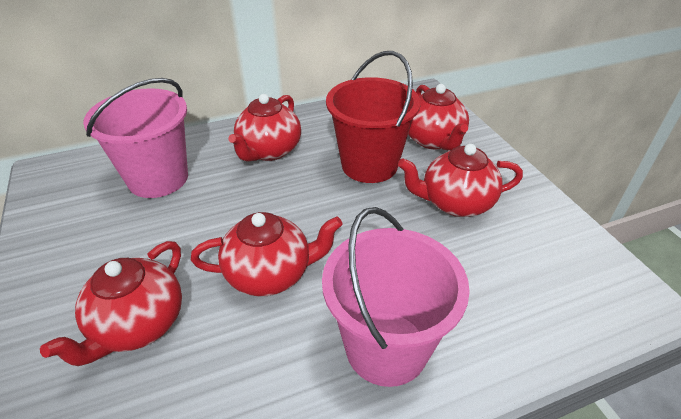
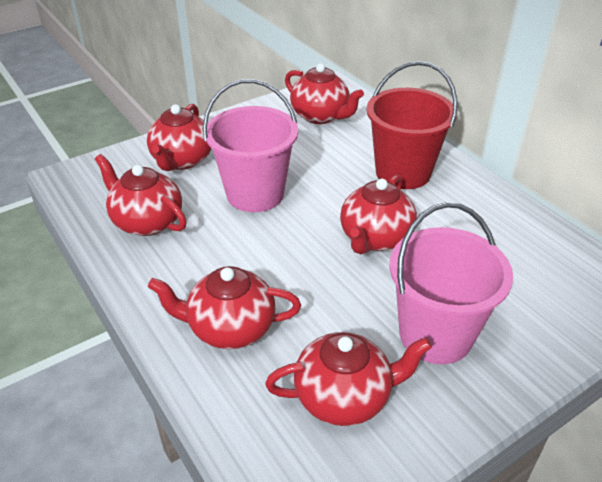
red teapot: [40,241,182,366] [191,212,343,296] [228,94,301,161] [398,144,523,217] [408,84,469,151] = 5 -> [95,154,187,236] [147,104,212,171] [148,266,301,349] [265,332,432,426] [285,63,364,124] [340,174,417,254] = 6

